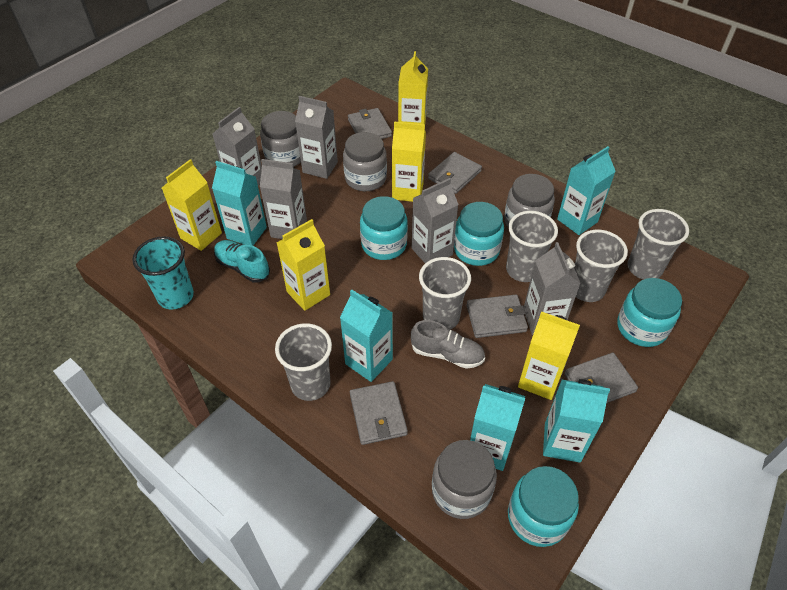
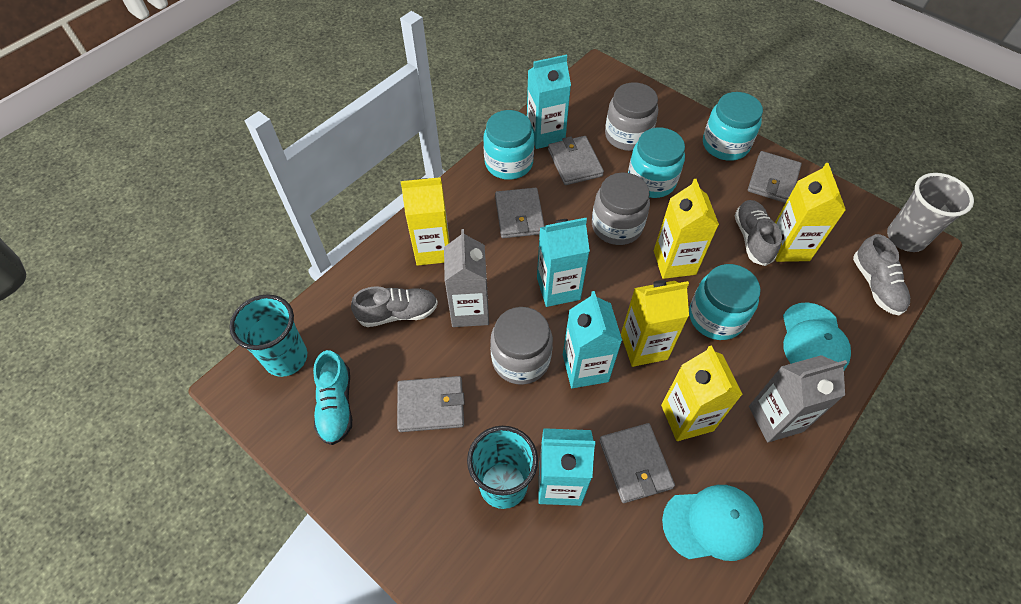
grey carton: [213,107,262,186] [260,159,307,239] [295,96,338,179] [412,178,458,263] [524,242,581,335] = 5 -> [444,229,489,327] [749,355,848,442] = 2
grey cup: [275,323,332,401] [419,257,471,329] [506,211,558,282] [574,230,628,302] [628,209,689,280] = 5 -> [887,173,974,252] = 1
grey jar: [260,111,301,166] [343,132,387,191] [432,440,497,519] [504,174,555,228] = 4 -> [490,307,553,385] [592,173,650,245] [605,82,658,151] = 3
grey shoe: [411,320,485,369] = 1 -> [351,286,438,327] [734,200,782,266] [853,234,910,315] = 3
turquoise cap: none = 0 -> [662,485,764,561] [783,302,851,370] = 2
turquoise carton: [212,161,267,246] [340,289,393,382] [470,384,525,471] [543,379,610,463] [557,146,616,235] = 5 -> [527,54,571,149] [537,218,590,307] [538,428,596,506] [563,291,622,388] = 4
turquoise cup: [132,236,194,310] = 1 -> [229,294,307,377] [467,426,538,509] = 2

